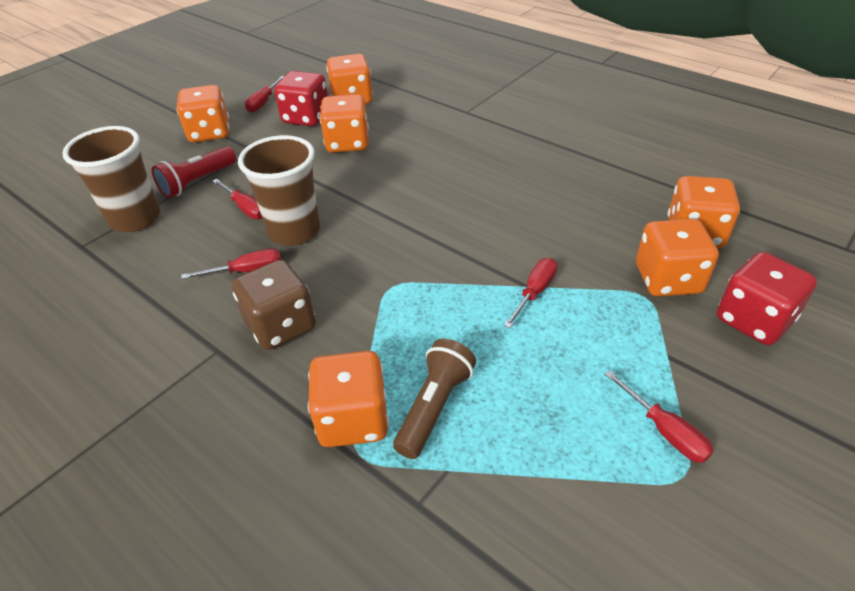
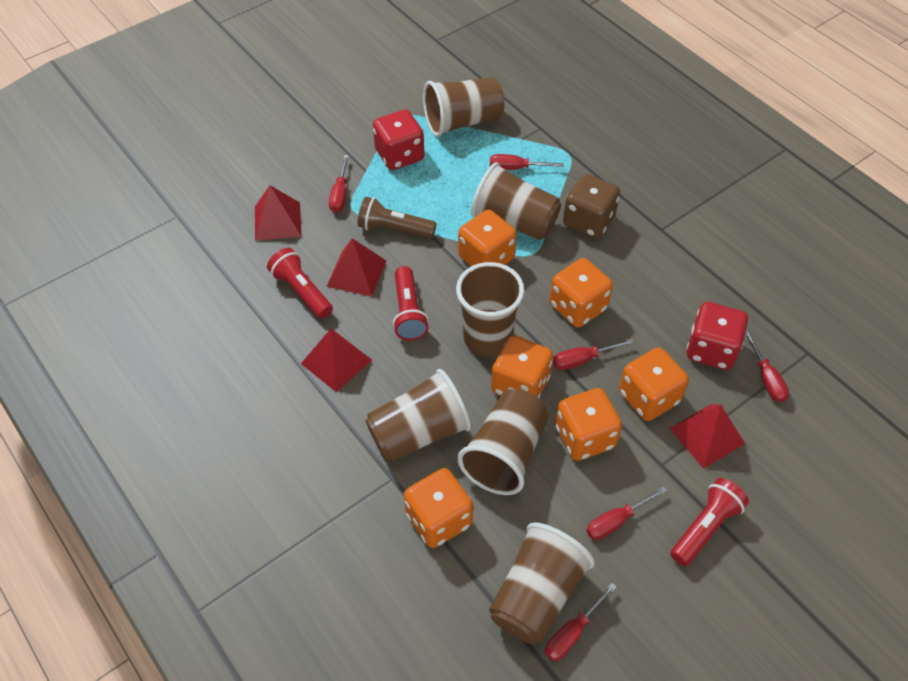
brown cup: [62,126,160,232] [238,135,320,246] = 2 -> [365,369,472,462] [423,77,505,137] [456,262,524,356] [457,389,549,495] [471,162,561,240] [489,522,595,644] = 6
red flashlight: [152,146,236,198] = 1 -> [267,248,333,319] [393,266,429,341] [670,478,749,566] = 3
red pyramid: none = 0 -> [255,185,302,241] [301,329,372,392] [327,238,386,297] [670,404,745,469] = 4
red screwdriver: [181,248,281,279] [212,179,262,219] [245,76,284,113] [504,258,557,328] [605,370,714,463] = 5 -> [329,155,349,213] [490,154,564,170] [545,583,617,661] [553,339,634,370] [586,486,667,540] [745,330,789,402] = 6

